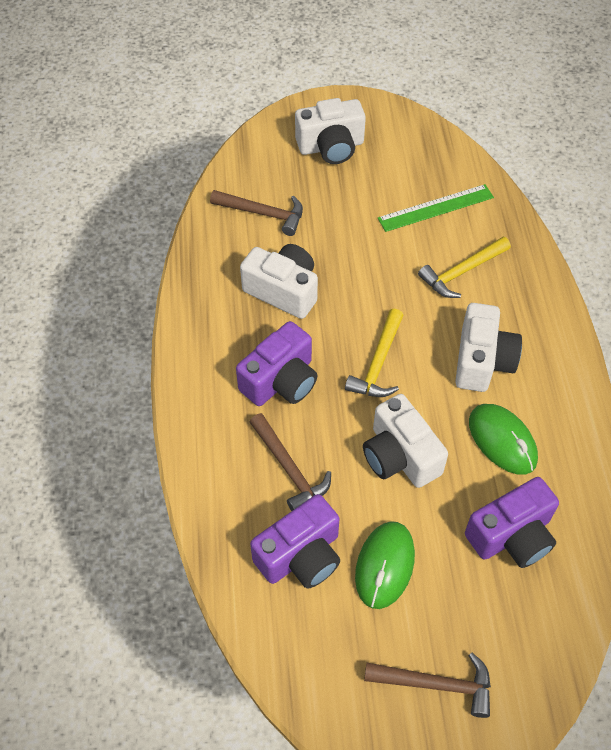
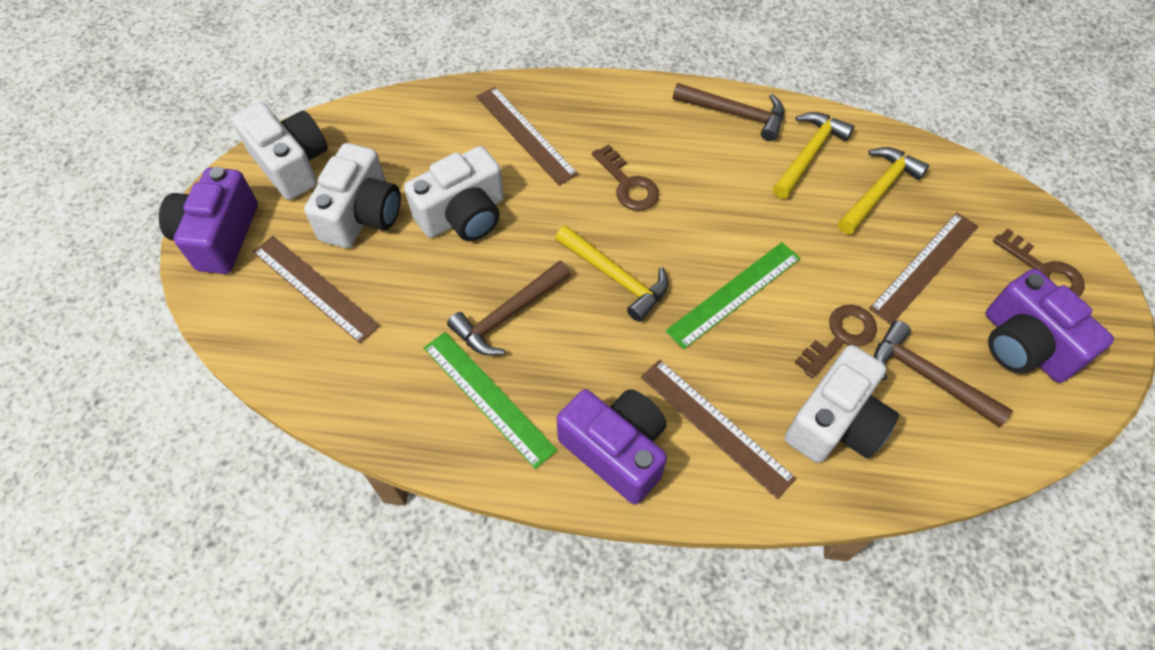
brown key: none = 0 -> [592,144,659,211] [794,305,877,378] [993,228,1085,296] = 3
brown ruler: none = 0 -> [253,236,380,343] [476,87,578,186] [641,360,797,499] [869,213,979,324] = 4
green mouse: [355,521,415,609] [469,404,538,475] = 2 -> none = 0
green ruler: [378,184,494,232] = 1 -> [424,332,557,469] [666,242,801,349] = 2
yellow hammer: [345,309,404,397] [418,237,511,298] = 2 -> [555,225,668,322] [772,112,854,199] [838,147,929,234] = 3

